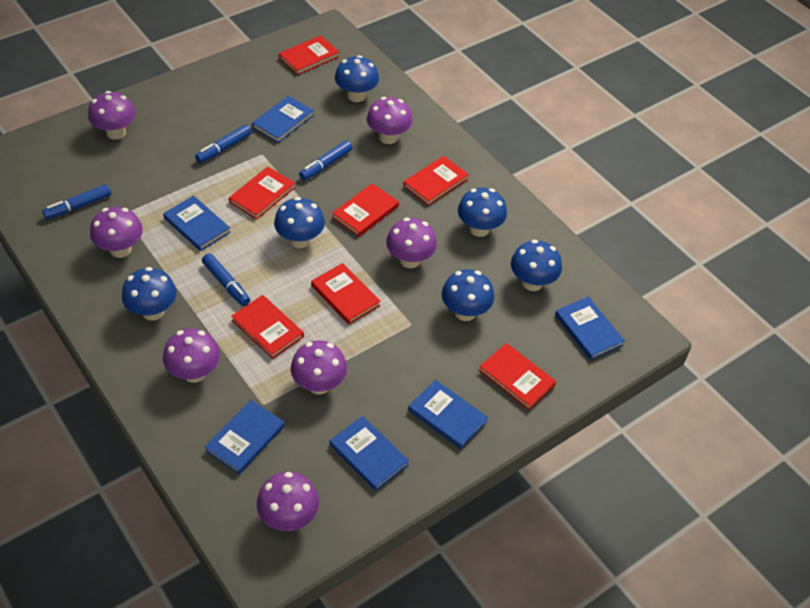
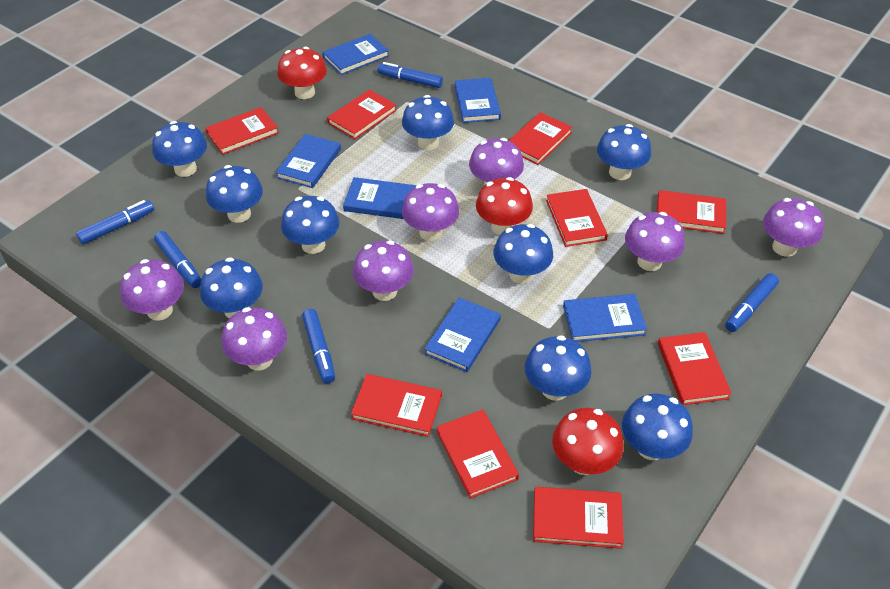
blue marker: [42,184,111,220] [195,124,252,163] [202,253,250,306] [299,140,352,180] = 4 -> [76,200,154,245] [154,231,201,288] [302,309,335,384] [378,62,443,88] [725,273,779,332] = 5
blue mushroom: [122,267,177,321] [274,197,325,248] [335,55,379,102] [442,269,494,321] [458,188,507,237] [511,240,562,291] = 6 -> [152,121,207,177] [200,257,263,319] [206,165,263,223] [281,196,340,254] [402,95,454,150] [493,224,553,284] [525,335,592,401] [597,124,651,180] [622,394,693,460] = 9
red book: [229,167,295,220] [231,295,304,359] [279,35,339,75] [311,263,380,324] [332,183,399,237] [403,156,469,206] [479,343,556,410] = 7 -> [205,107,279,155] [327,89,397,139] [351,374,442,437] [436,410,519,498] [509,112,573,165] [533,487,624,549] [546,189,608,247] [657,190,726,234] [658,332,732,405] = 9
red mushroom: none = 0 -> [277,47,327,99] [476,177,533,235] [552,408,624,475] = 3

